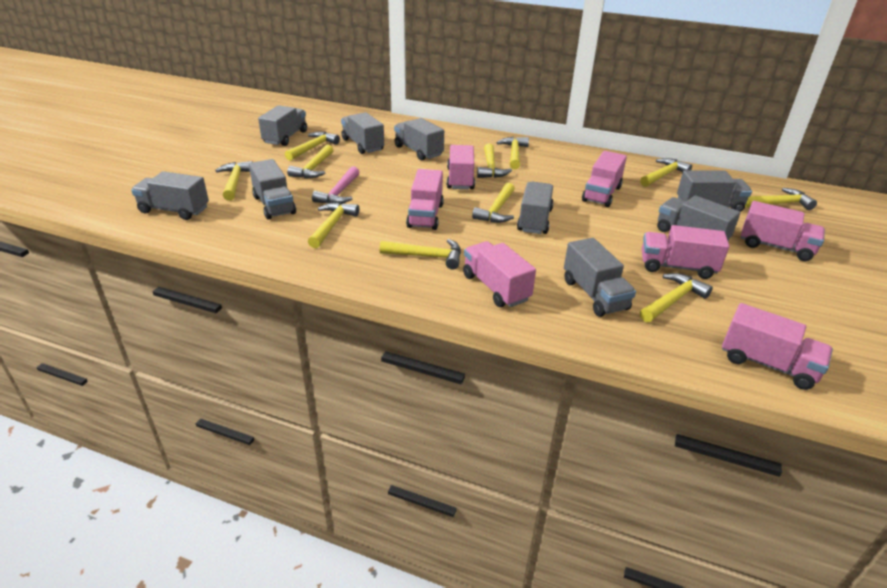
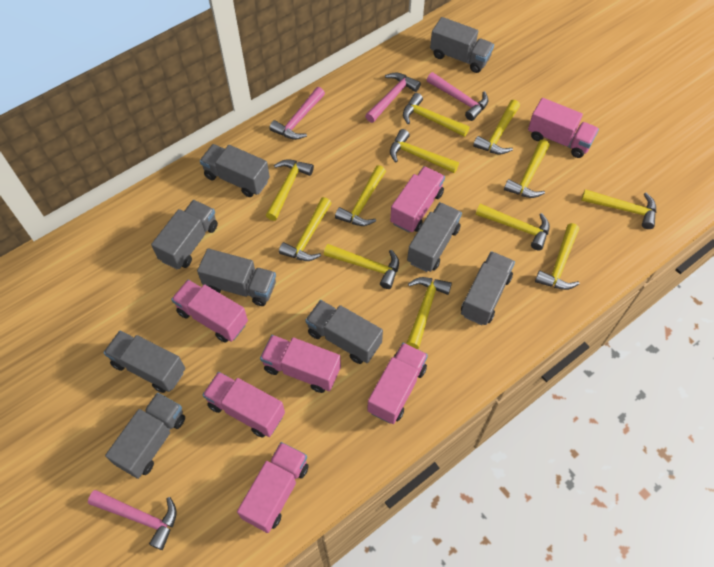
pink hammer: [312,166,359,204] = 1 -> [88,490,177,550] [269,87,325,140] [365,73,421,123] [427,72,488,121] = 4
yellow hammer: [215,161,253,201] [285,132,340,161] [287,144,333,178] [308,202,359,248] [380,239,461,270] [472,183,515,223] [477,144,512,178] [497,137,529,169] [640,158,692,187] [640,273,713,322] [745,188,817,210] = 11 -> [266,159,314,221] [279,197,332,261] [324,244,399,289] [335,165,386,226] [390,129,459,173] [403,93,469,137] [406,277,452,349] [473,100,520,155] [476,204,550,250] [504,140,550,198] [535,223,579,290] [581,189,656,229] = 12

